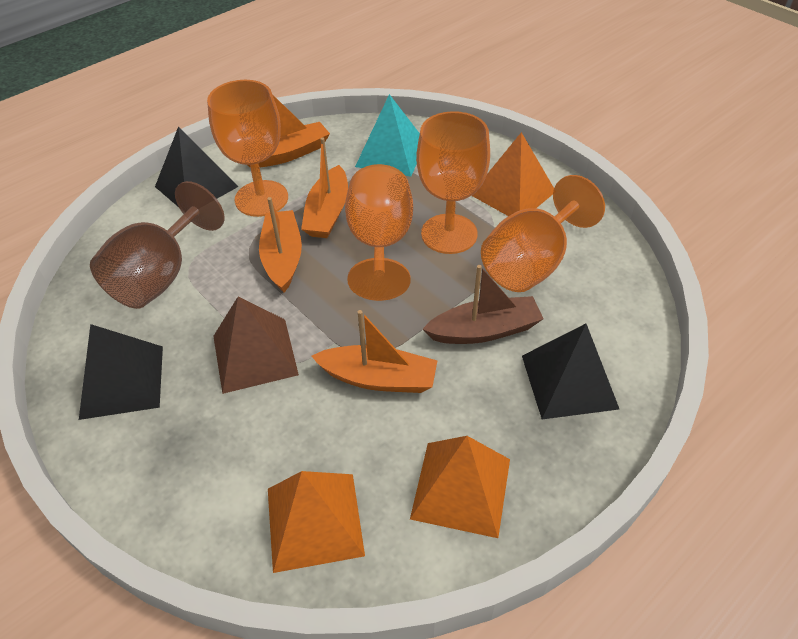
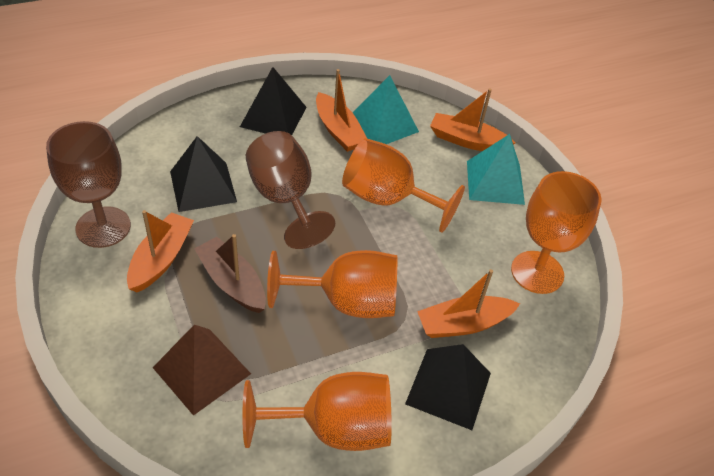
brown goblet: [90,181,225,309] = 1 -> [46,121,131,248] [246,131,335,249] = 2
orange pyramid: [268,471,365,573] [410,436,510,538] [472,132,554,216] = 3 -> none = 0
turquoise pyramid: [355,94,420,177] = 1 -> [353,75,419,144] [467,134,525,205] = 2

